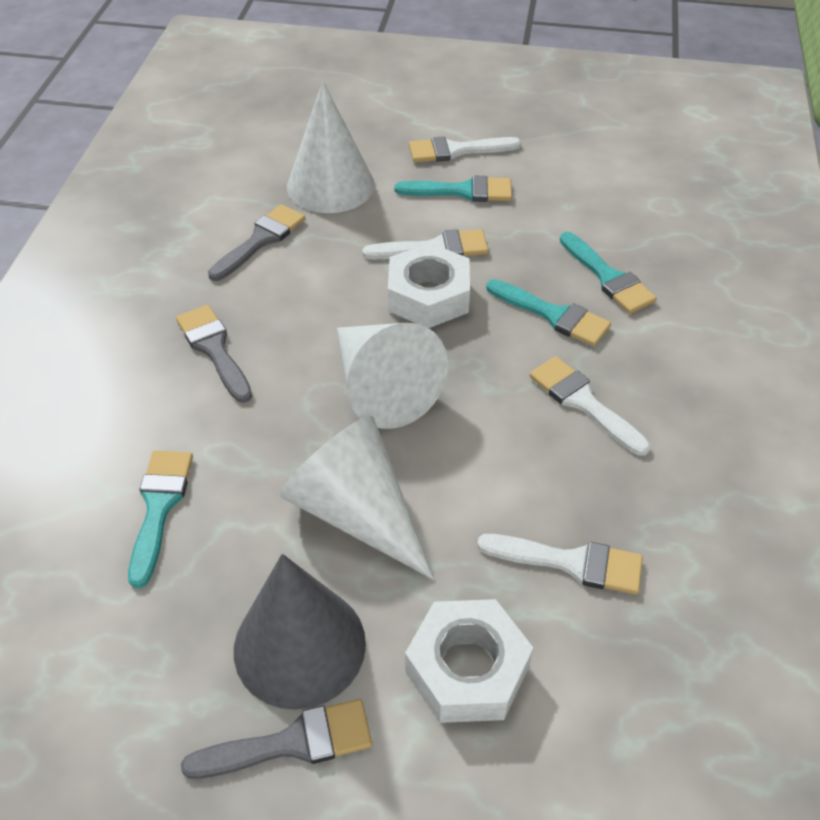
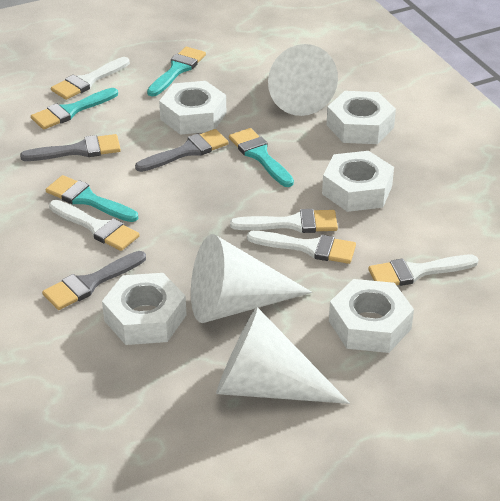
grey cone: [234,554,366,710] = 1 -> none = 0
white brush: [363,229,489,260] [409,137,521,162] [477,534,643,595] [530,356,650,456] = 4 -> [49,200,140,251] [51,57,130,100] [230,209,338,233] [247,231,356,264] [368,255,479,286] = 5
white nut: [388,243,470,328] [405,599,533,723] = 2 -> [102,273,187,345] [159,81,226,135] [322,151,394,212] [327,91,396,144] [329,279,414,353] = 5

